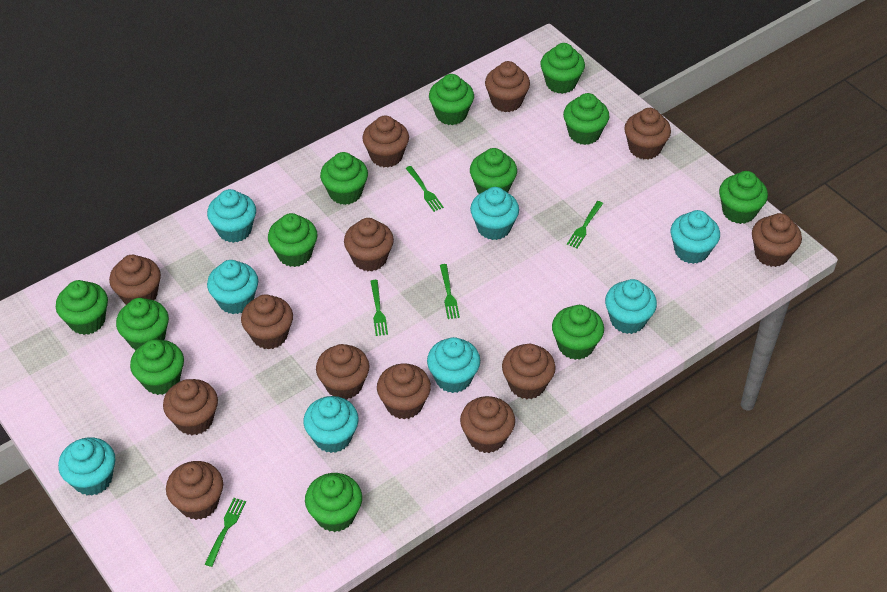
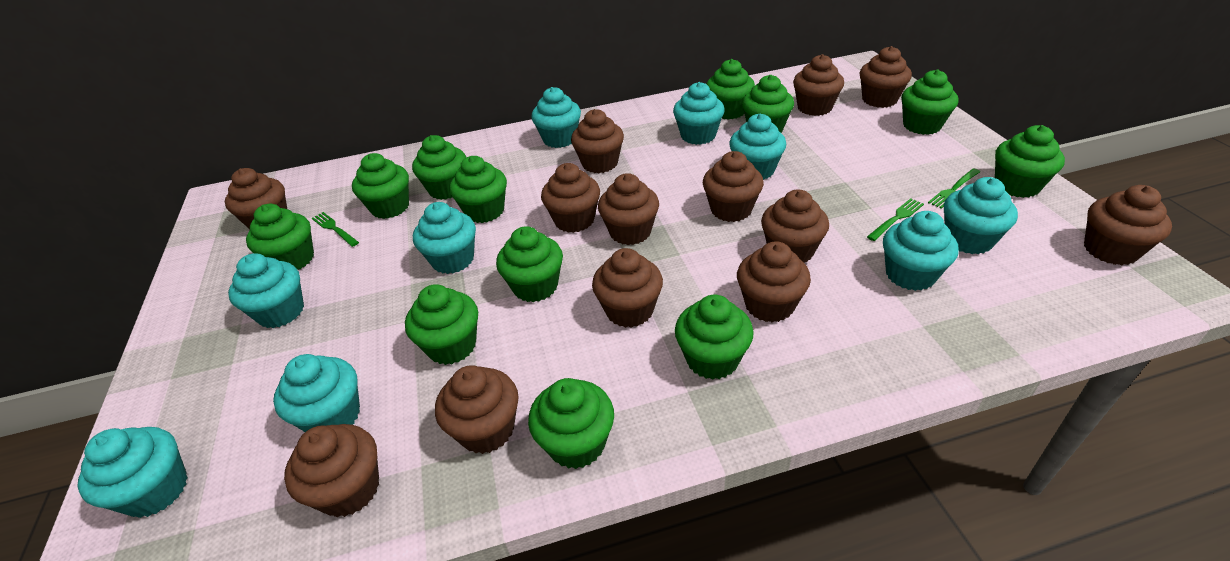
green fork: [205,498,246,567] [370,280,388,336] [406,166,444,212] [440,264,460,319] [567,201,603,248] = 5 -> [312,212,359,247] [867,198,924,241] [928,168,980,209] = 3
turquoise cupcake: [58,437,115,496] [207,189,256,243] [207,260,258,314] [303,396,359,453] [427,337,480,393] [470,187,519,240] [605,279,657,334] [670,210,720,264] = 8 -> [77,427,188,518] [228,253,304,328] [273,354,360,432] [413,202,476,274] [531,87,581,148] [673,82,725,145] [729,114,786,180] [883,211,959,291] [944,177,1018,254] = 9

